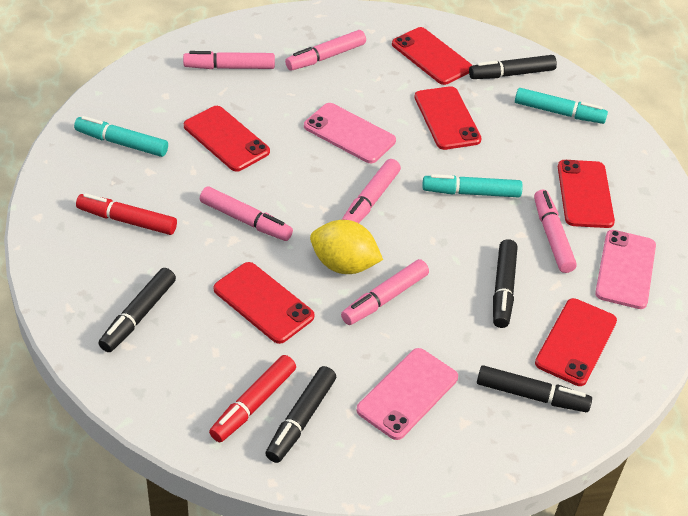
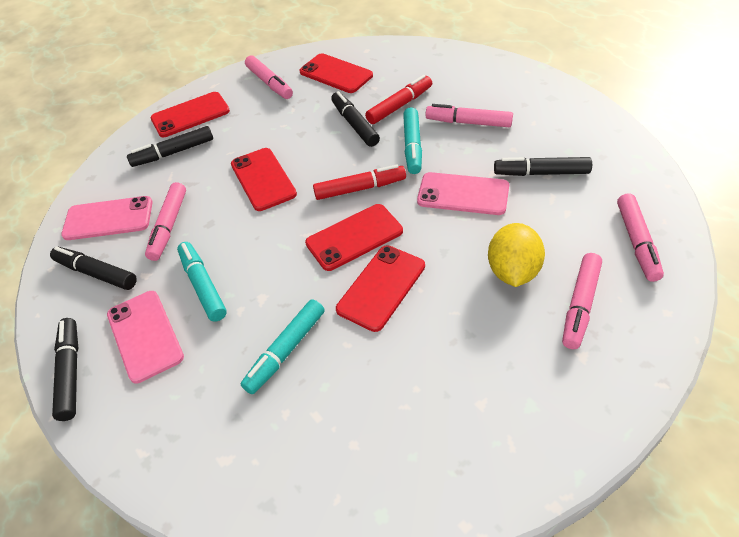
pink marker: [183,51,275,69] [200,186,293,241] [285,30,366,70] [341,259,429,325] [342,159,401,223] [534,190,577,273] = 6 -> [145,182,186,261] [245,55,293,99] [425,104,513,127] [562,253,602,349] [617,193,664,282] = 5
red phone: [184,106,270,172] [214,262,315,344] [392,27,473,85] [414,86,482,150] [535,298,617,386] [558,160,615,228] = 6 -> [151,92,230,137] [231,148,297,211] [299,53,373,93] [305,204,403,271] [336,245,425,332] = 5

